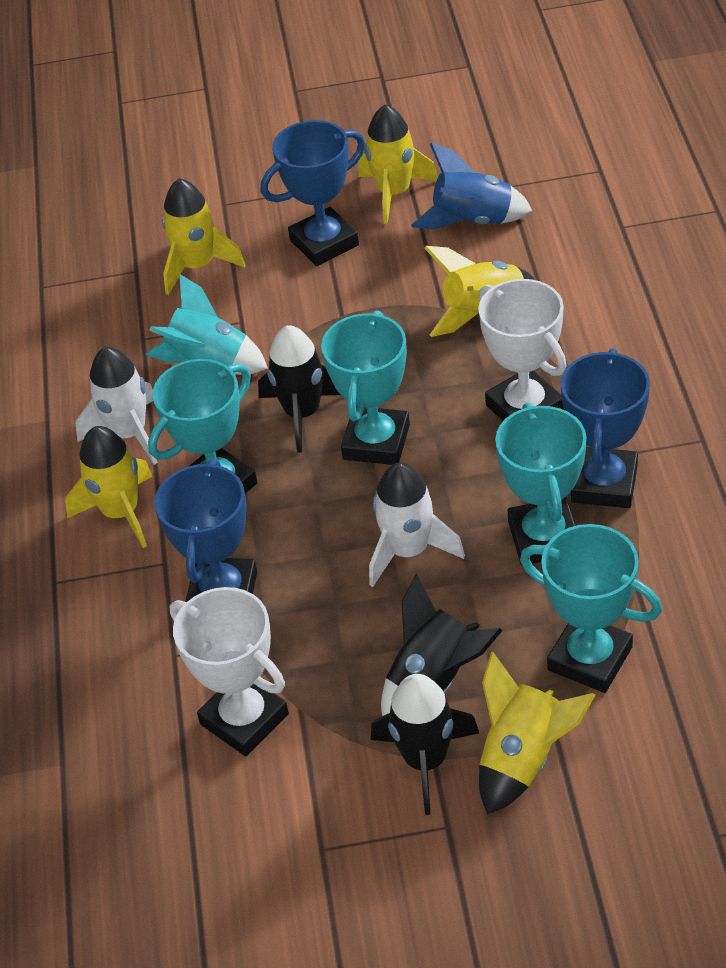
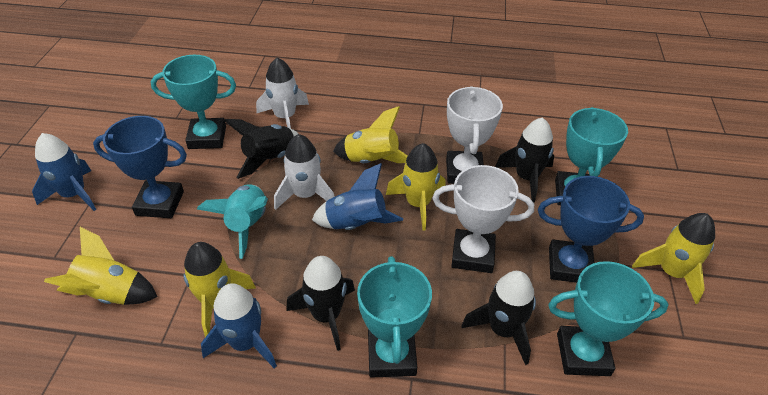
black rocket: [258,325,340,453] [371,674,479,815] [381,574,503,716] = 3 -> [224,119,298,179] [286,256,355,351] [461,271,536,365] [495,117,554,202] = 4
blue rocket: [411,142,532,230] = 1 -> [32,133,97,211] [201,283,277,369] [312,163,403,230] = 3
blue trophy: [154,459,257,602] [261,120,365,266] [561,348,650,508] = 3 -> [93,116,187,218] [538,176,644,283] = 2

